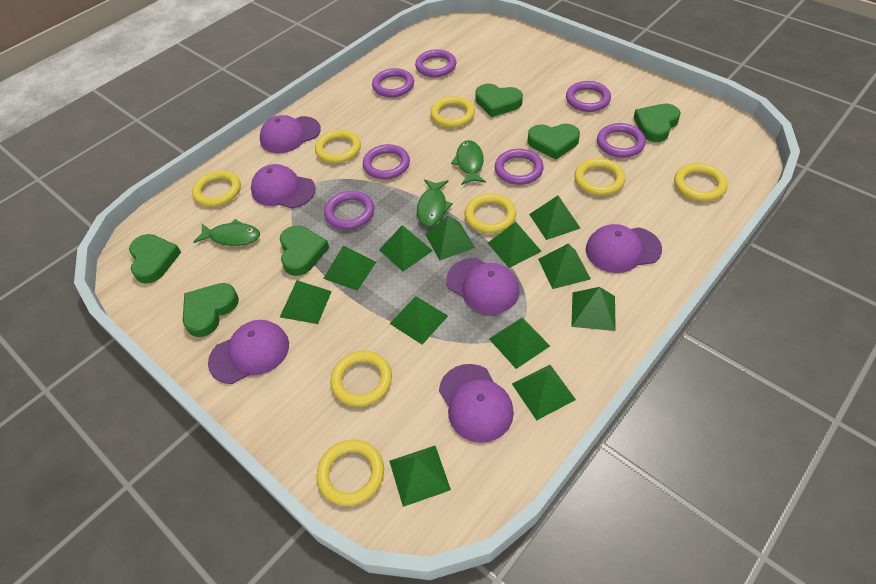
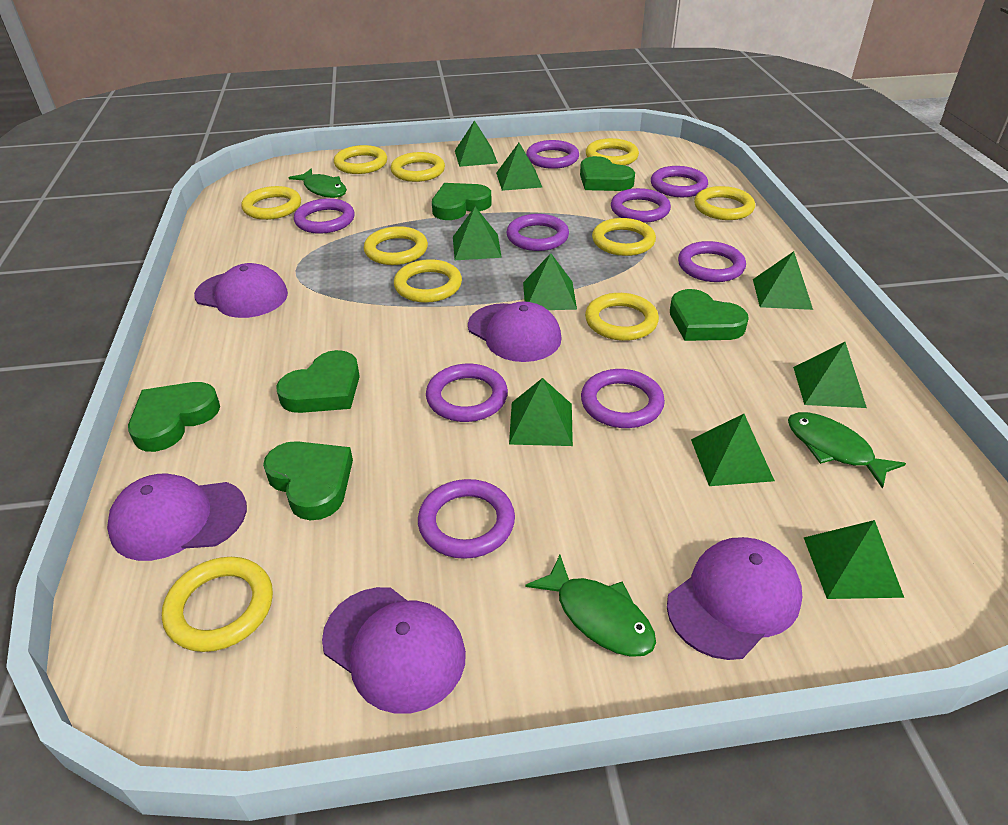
green pyramid: [280,280,332,324] [323,246,376,291] [379,225,433,271] [389,446,451,507] [390,296,448,345] [425,215,475,261] [488,222,542,268] [489,317,550,369] [512,365,576,421] [529,195,581,240] [538,244,591,289] [571,287,616,331] = 12 -> [453,207,502,260] [455,120,498,167] [496,143,542,191] [509,378,573,446] [523,253,577,310] [691,414,775,486] [753,251,813,310] [793,342,867,408] [804,520,904,599] = 9
purple cap: [208,320,289,384] [251,164,316,209] [260,115,321,153] [439,364,514,443] [447,258,520,314] [586,224,662,273] = 6 -> [107,474,247,561] [194,263,288,318] [322,587,466,714] [468,301,561,362] [667,537,802,660] = 5
purple ring: [324,191,374,230] [363,144,410,179] [372,68,414,97] [415,49,456,77] [495,149,544,185] [566,81,611,112] [597,123,646,158] = 7 -> [294,198,355,234] [418,479,515,559] [426,364,508,422] [506,214,569,251] [526,140,579,169] [581,369,665,428] [611,188,671,223] [651,166,708,197] [678,241,746,282] = 9
yellow ring: [192,170,241,207] [315,130,361,164] [317,439,384,506] [331,351,392,407] [430,96,475,128] [464,194,516,234] [574,158,625,196] [674,163,728,202] = 8 -> [162,557,273,652] [241,186,301,220] [334,145,387,174] [364,226,428,265] [391,152,445,182] [394,259,462,303] [585,293,659,341] [586,138,639,165] [592,218,656,256] [694,186,755,220] = 10

